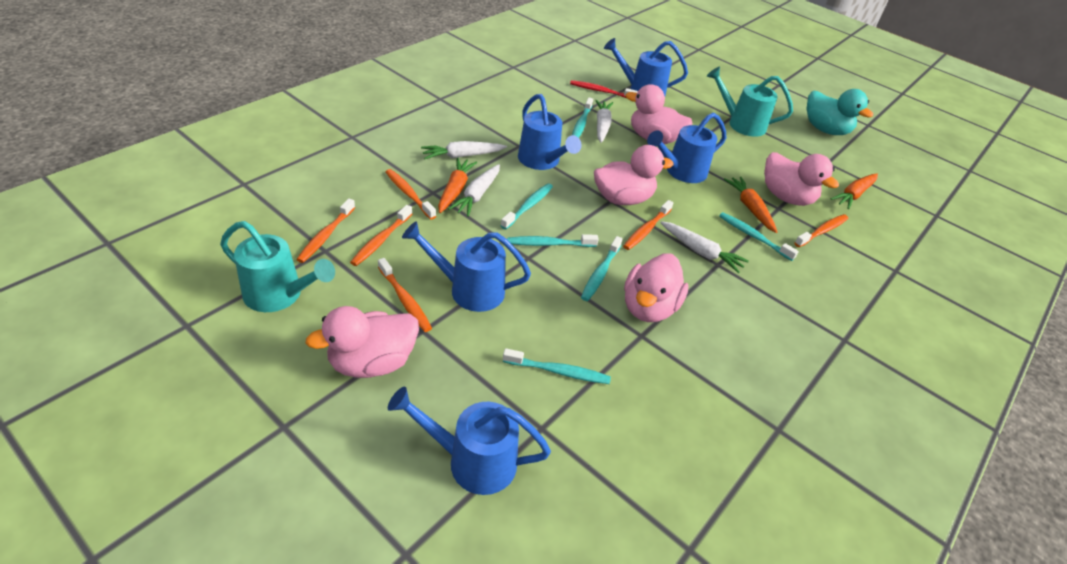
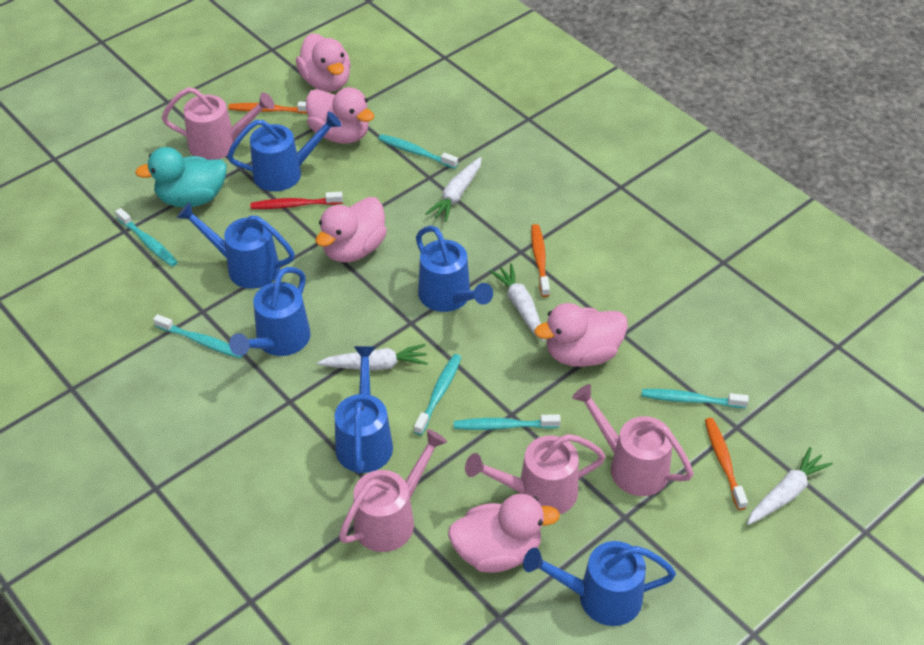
blue watering can: [388,387,551,495] [402,221,531,312] [518,94,582,170] [604,38,688,96] [647,112,726,183] = 5 -> [177,202,295,289] [227,111,341,191] [229,267,311,356] [335,346,393,474] [416,226,493,312] [523,541,676,626] = 6
orange carrot: [438,158,477,213] [724,176,777,233] [831,173,878,209] = 3 -> none = 0
orange toothbrush: [296,198,355,263] [350,205,412,266] [378,258,432,332] [386,169,436,220] [623,200,674,250] [794,214,848,247] = 6 -> [228,101,307,114] [531,224,550,297] [705,418,748,510] = 3
pink watering can: none = 0 -> [162,87,274,160] [339,429,447,552] [465,434,606,514] [572,384,694,496] = 4
turquoise watering can: [220,221,335,312] [707,67,793,137] = 2 -> none = 0

